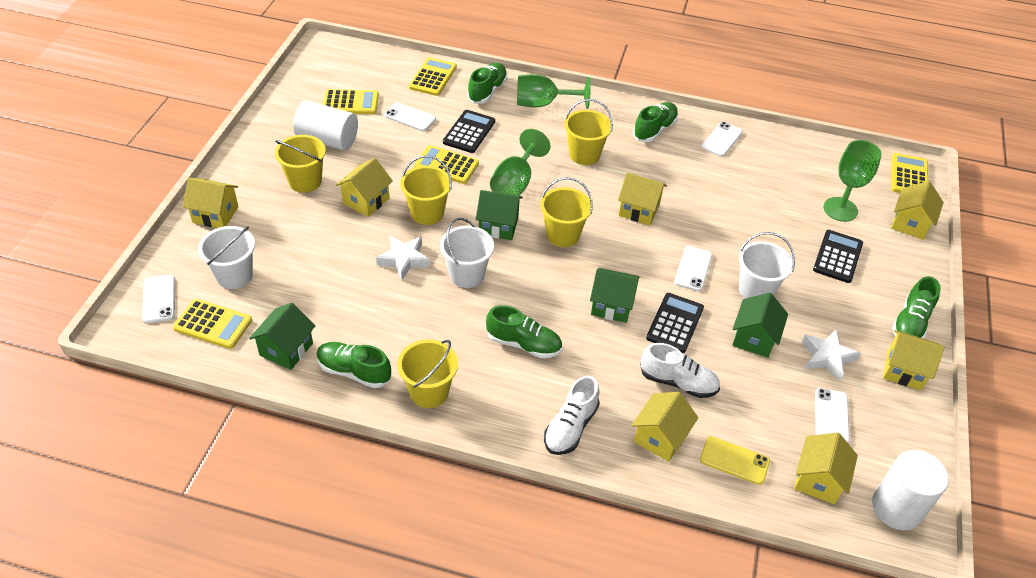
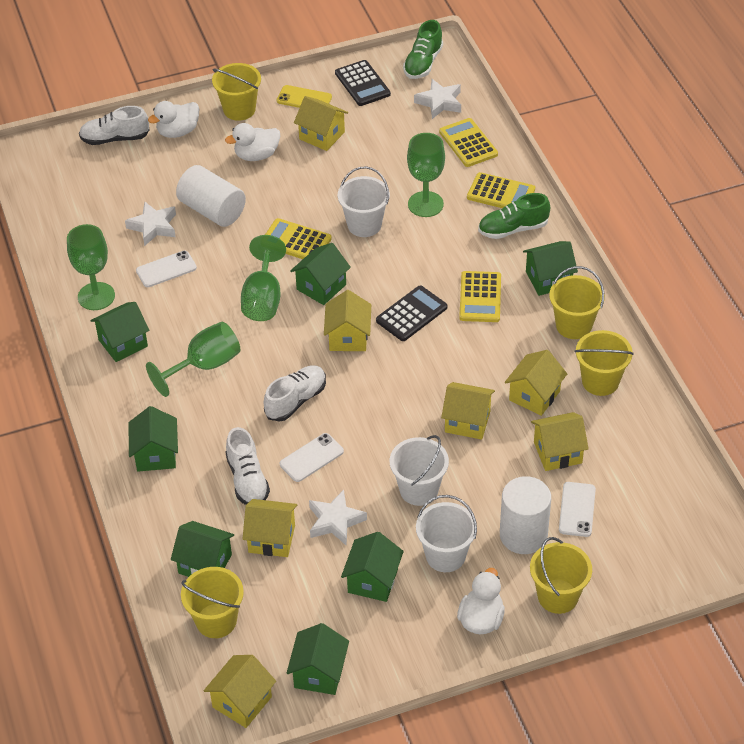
black calculator: [443,110,495,153] [646,293,704,353] [813,230,863,283] = 3 -> [335,60,391,106] [376,286,447,341] = 2
green goblet: [490,129,550,196] [517,74,591,109] [823,140,882,222] = 3 -> [67,224,115,310] [146,322,241,397] [241,235,286,321] [407,133,445,217] = 4
green house: [249,303,315,370] [476,190,523,240] [590,268,640,323] [732,293,788,358] = 4 -> [90,302,150,362] [128,406,178,472] [171,521,234,577] [287,623,349,695] [290,243,351,305] [341,532,404,602] [523,241,578,296] = 7
green shoe: [316,342,391,388] [467,63,507,104] [486,305,562,358] [633,102,678,142] [892,276,941,339] = 5 -> [403,20,443,79] [478,193,550,239] = 2
white duck: none = 0 -> [148,101,199,138] [225,123,280,161] [457,568,505,634] = 3
white phone: [142,275,175,323] [384,102,436,131] [674,246,712,291] [701,122,743,157] [815,388,850,443] = 5 -> [136,250,197,287] [280,433,344,482] [559,482,596,537] = 3
white shoe: [544,376,600,455] [640,343,720,398] = 2 -> [79,106,150,145] [226,427,270,505] [264,366,326,422] = 3
white star: [376,235,430,280] [801,330,860,381] = 2 -> [125,201,176,246] [309,490,367,545] [414,79,461,119] = 3
yellow calculator: [173,299,252,349] [322,89,379,114] [409,57,457,96] [414,145,479,184] [891,153,928,193] = 5 -> [265,218,332,259] [439,118,498,167] [459,271,501,322] [467,172,535,208] = 4

